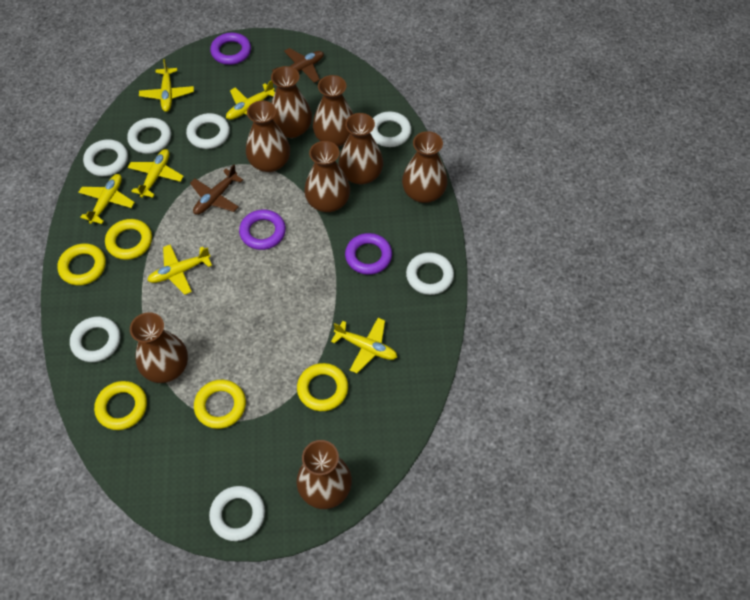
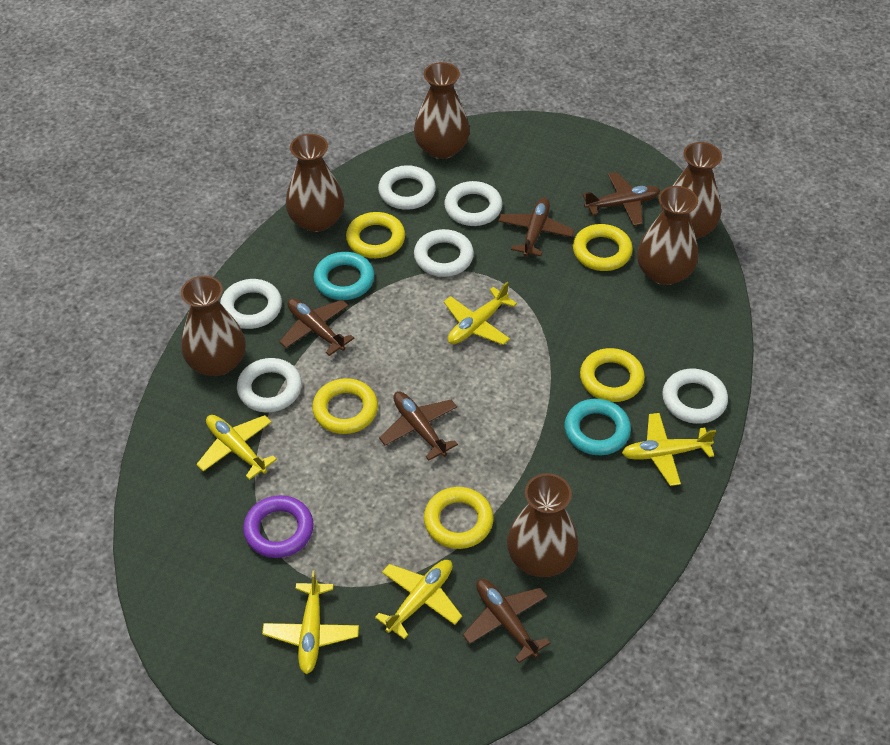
brown plane: [190,165,243,215] [272,48,324,83] = 2 -> [279,298,354,356] [379,392,458,461] [463,579,550,663] [498,198,574,257] [583,172,661,226] = 5
brown vase: [130,312,188,383] [246,101,290,172] [271,66,312,138] [297,440,352,509] [304,141,350,212] [313,75,353,147] [338,113,383,184] [402,131,448,203] = 8 -> [181,276,246,376] [286,134,344,232] [414,62,470,159] [507,473,579,577] [637,186,698,285] [662,142,722,239] = 6
purple ring: [210,33,251,65] [239,210,286,250] [345,233,392,275] = 3 -> [243,495,314,558] = 1
turquoise ring: none = 0 -> [314,252,374,300] [564,399,631,455] = 2
white ring: [70,317,120,362] [83,139,128,176] [127,118,171,154] [186,113,230,149] [209,486,265,541] [370,111,412,147] [406,252,454,295] = 7 -> [220,279,282,329] [237,358,302,413] [378,165,436,210] [414,229,474,277] [444,181,502,226] [662,369,728,424] = 6
yellow plane: [78,174,135,224] [128,149,184,198] [139,59,194,112] [147,245,212,295] [226,80,275,120] [331,318,397,373] = 6 -> [196,415,277,480] [262,570,359,674] [375,560,462,639] [444,282,517,345] [622,413,716,486] = 5

